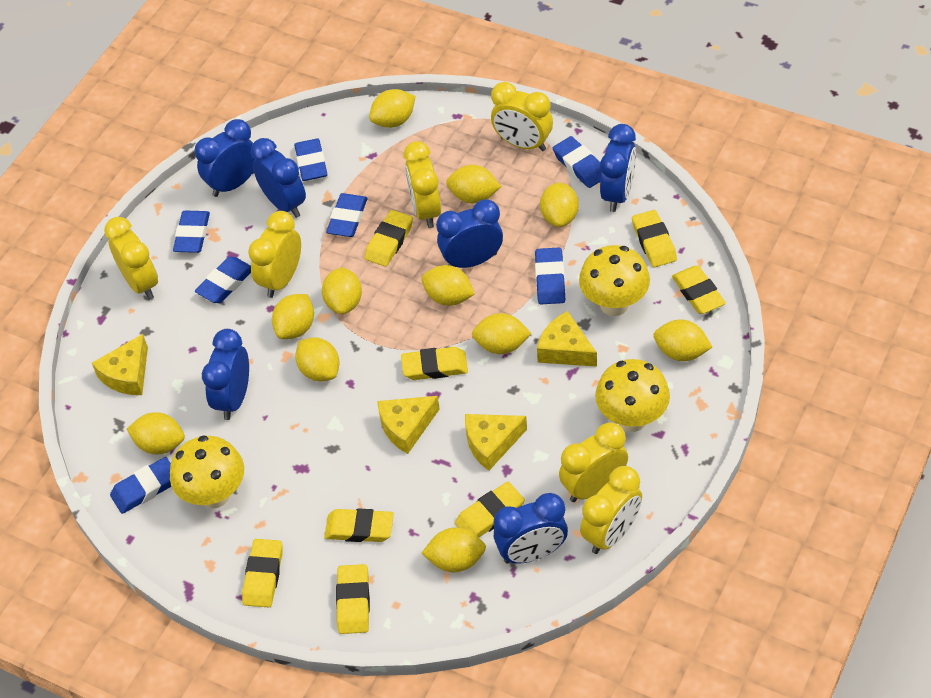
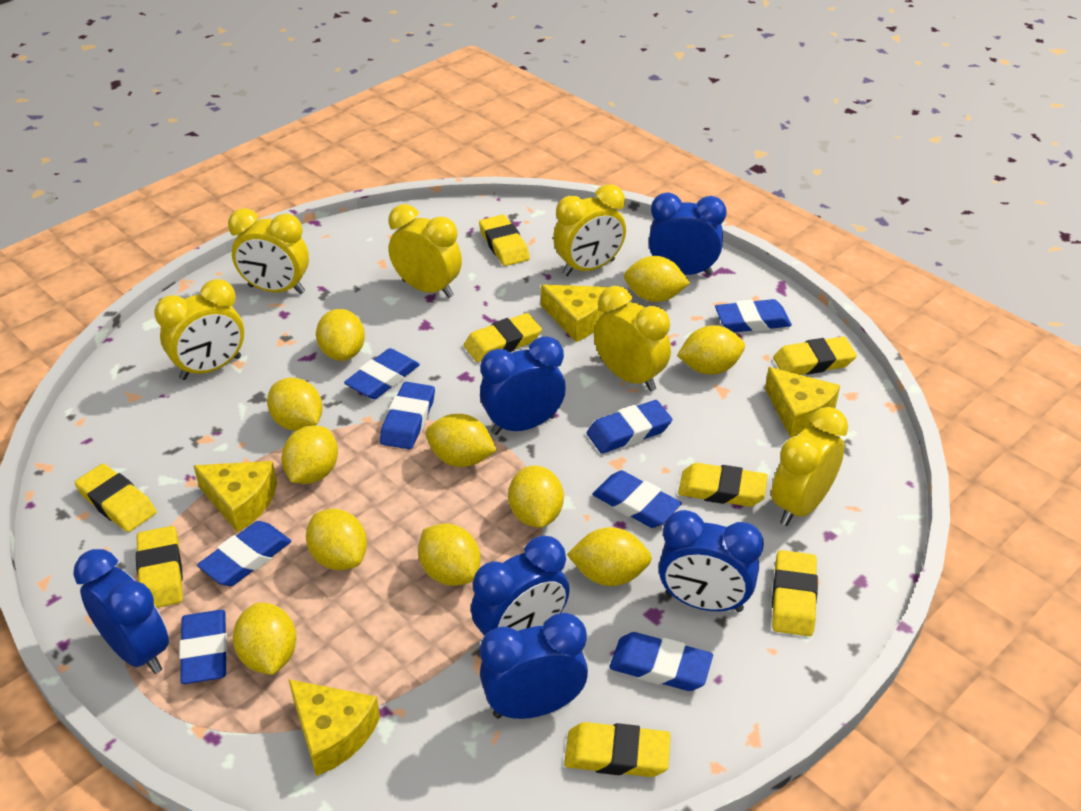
blue eraser: [110,457,171,514] [173,211,210,253] [195,256,251,303] [294,138,327,181] [326,193,367,237] [535,247,565,304] [553,136,601,188] = 7 -> [179,610,227,684] [197,521,291,586] [344,348,420,399] [380,382,435,449] [587,400,672,453] [592,470,682,528] [609,632,713,691] [715,299,792,332] = 8
yellow mushroom: [170,435,244,509] [579,245,650,316] [595,359,670,432] = 3 -> none = 0

